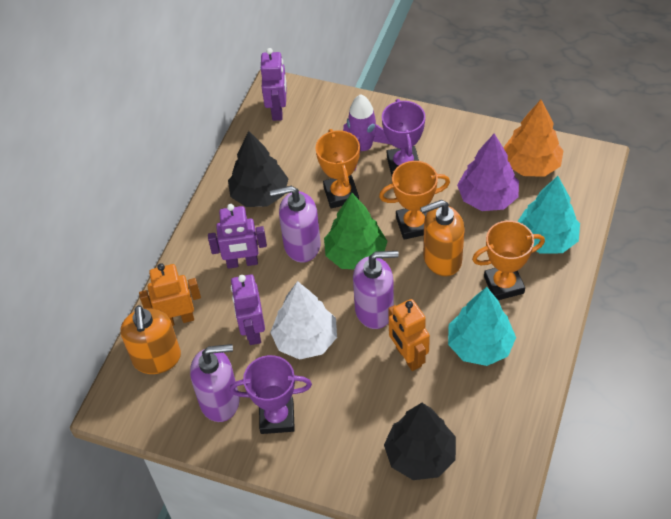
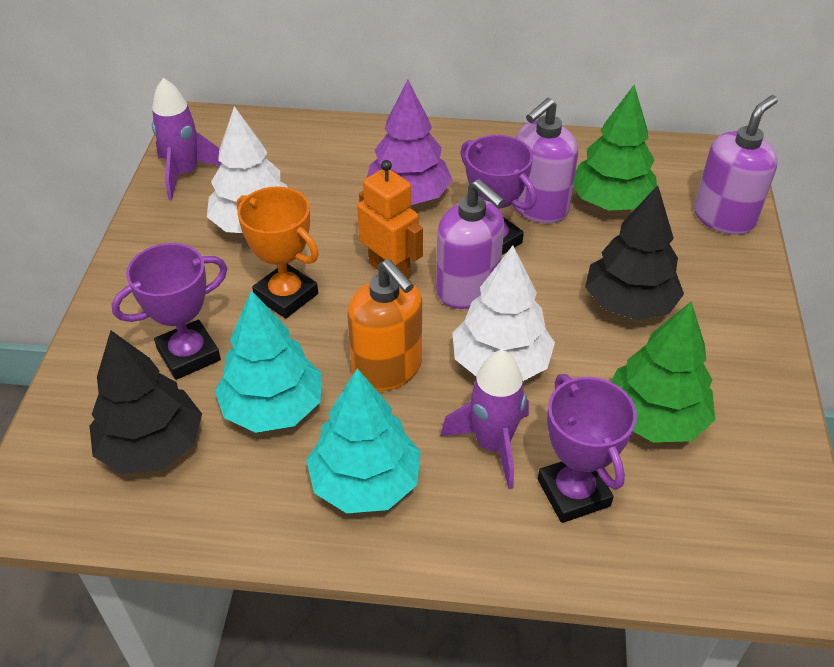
green tree: [324,193,387,269] = 1 -> [573,85,657,211] [611,301,715,443] = 2
orange robot: [139,263,201,326] [388,299,430,371] = 2 -> [357,160,423,279] = 1
orange soap dispenser: [120,305,181,374] [420,200,465,276] = 2 -> [347,259,422,391] = 1
orange tree: [503,100,564,177] = 1 -> none = 0
orange trophy: [316,129,360,209] [379,161,450,240] [472,221,545,300] = 3 -> [237,187,319,318] = 1
purple robot: [208,204,267,269] [231,274,265,345] [261,48,287,121] = 3 -> none = 0
purple rocket: [343,94,391,171] = 1 -> [152,78,222,200] [440,350,529,489] = 2
purple trophy: [230,355,312,434] [382,99,425,176] = 2 -> [111,243,228,380] [460,135,537,255] [538,374,637,523] = 3
white tree: [270,281,337,360] = 1 -> [207,106,288,233] [452,246,555,381] = 2

